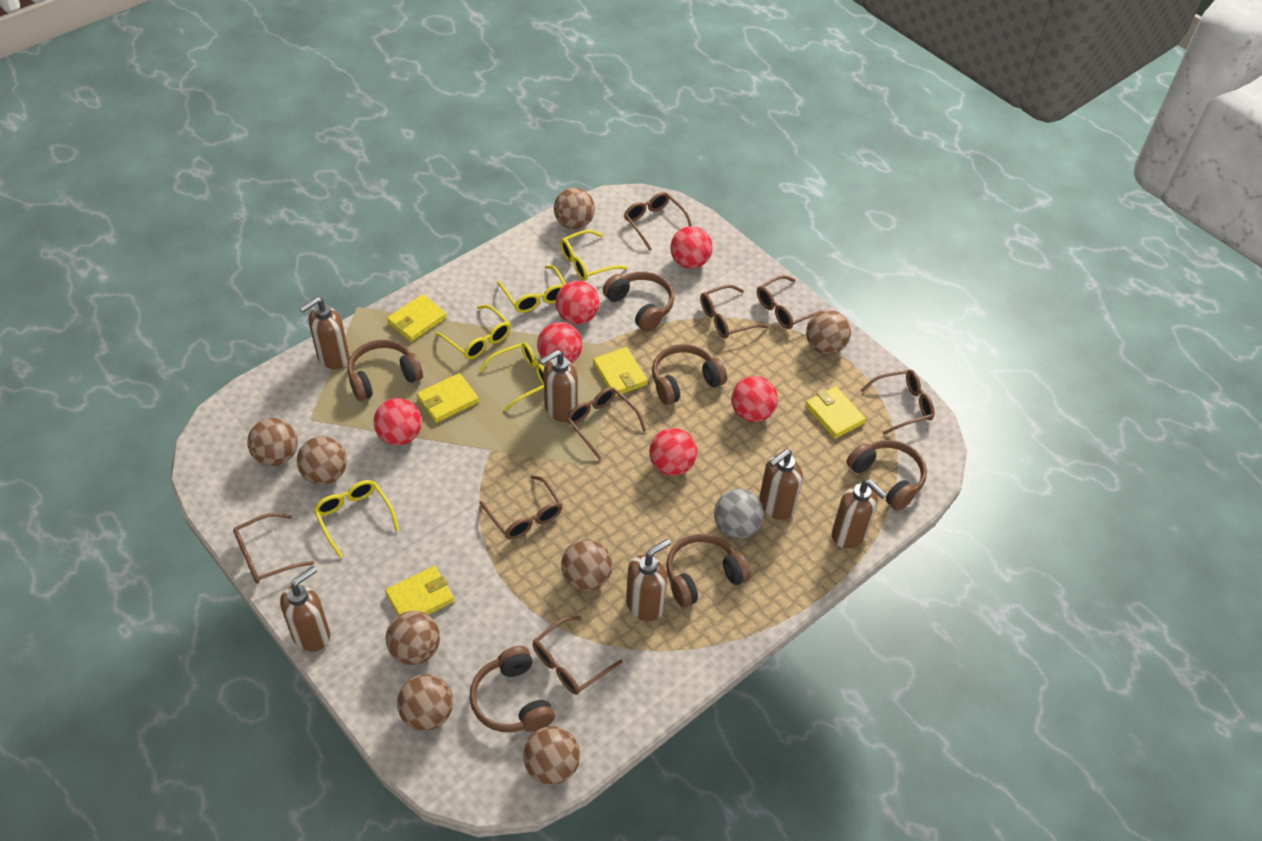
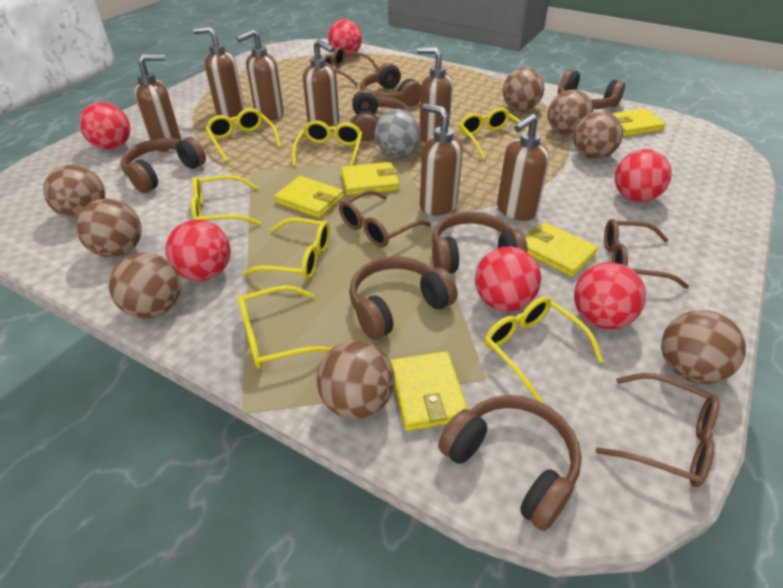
brown glasses: [233,513,314,584] [480,475,563,539] [533,616,623,695] [567,387,646,460] [624,192,692,251] [700,285,769,339] [757,275,821,329] [861,370,935,434] = 8 -> [324,46,379,86] [339,190,431,247] [596,373,720,487] [604,219,689,289] = 4
brown headphones: [347,340,423,401] [469,646,555,732] [603,272,674,332] [652,344,727,405] [666,534,751,607] [846,440,927,511] = 6 -> [121,137,206,193] [349,256,458,340] [352,89,409,141] [360,63,421,107] [432,211,528,273] [438,395,582,531] [558,69,625,109] = 7
brown soap dispenser: [280,566,330,652] [299,297,349,369] [539,350,578,422] [626,539,671,621] [759,449,803,520] [832,479,887,548] = 6 -> [134,54,181,152] [193,26,244,117] [236,30,284,120] [303,39,339,127] [417,47,453,142] [420,103,463,216] [497,114,550,221] = 7
yellow glasses: [313,480,399,558] [435,305,511,359] [479,342,544,411] [497,265,566,313] [560,230,628,281] = 5 -> [191,175,261,225] [206,108,281,162] [238,285,334,369] [243,218,330,280] [292,120,362,166] [459,108,528,160] [484,296,603,403] = 7

